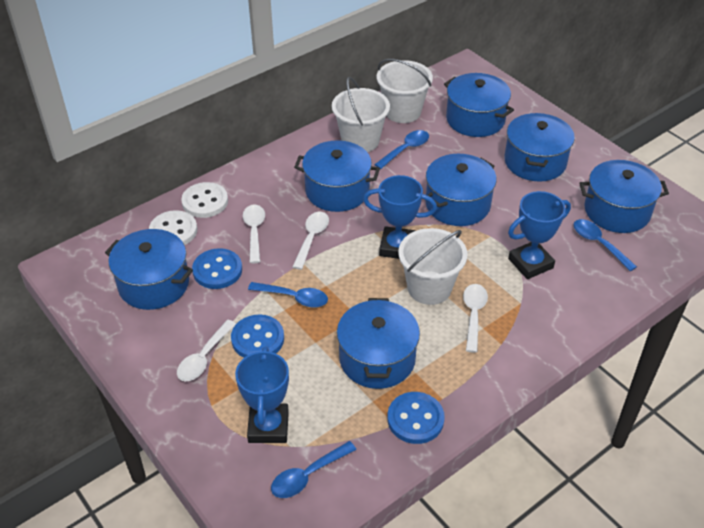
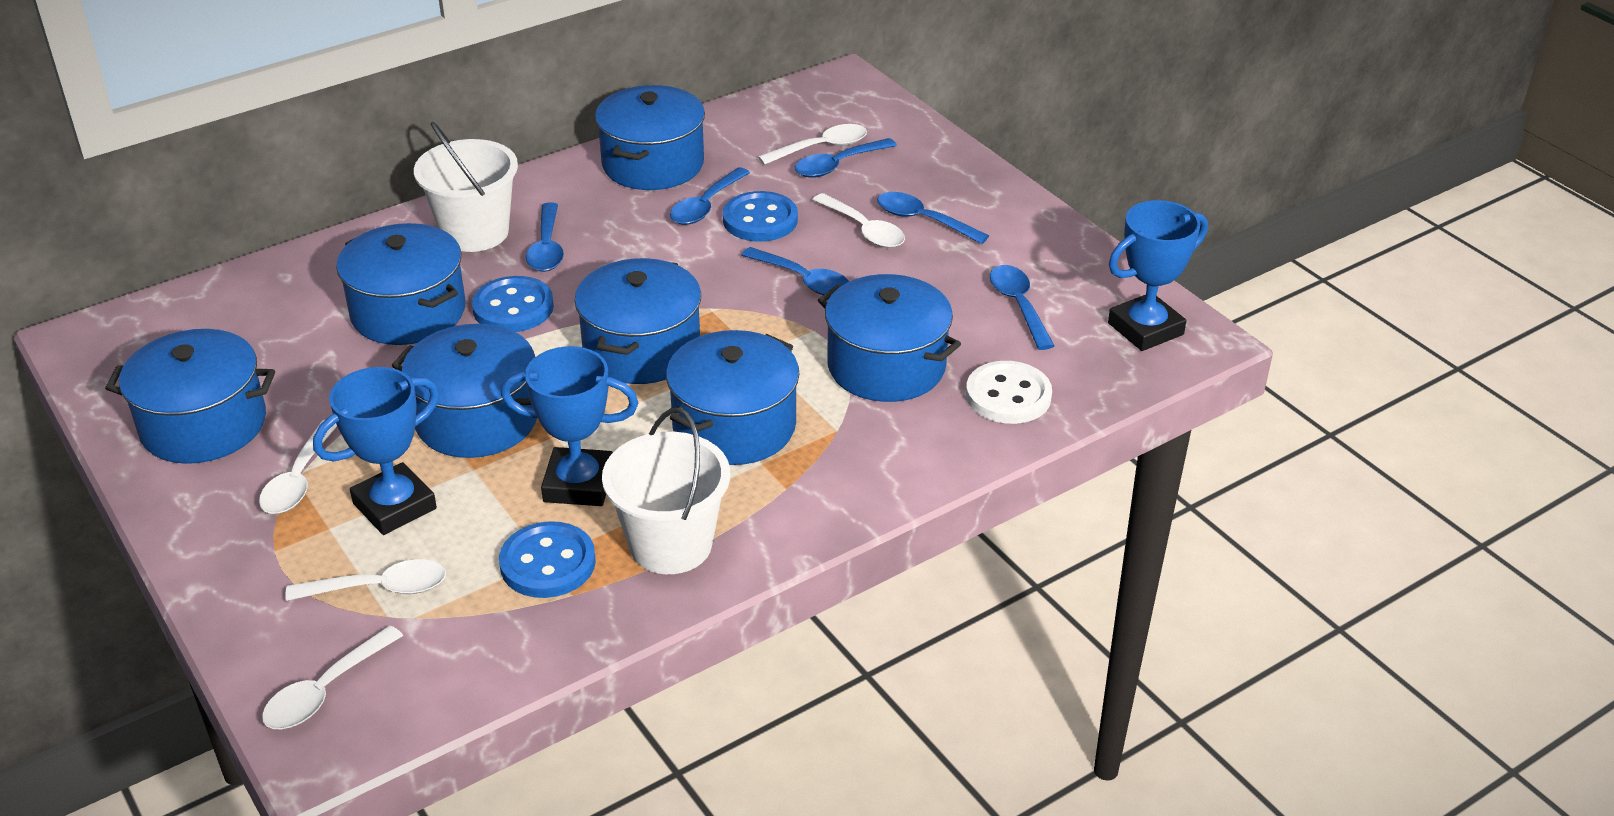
blue spoon: [248,282,328,308] [271,441,356,498] [374,130,429,169] [574,219,637,271] = 4 -> [526,202,564,272] [670,167,750,225] [741,247,849,295] [795,138,897,178] [877,192,989,244] [990,265,1054,350] = 6
white bucket: [332,77,390,152] [377,59,433,123] [398,228,467,305] = 3 -> [414,122,518,252] [602,408,730,574] = 2
white button: [149,210,197,245] [181,182,228,218] = 2 -> [966,361,1052,424] = 1
white spoon: [177,320,236,381] [243,204,265,263] [292,212,329,270] [463,284,488,353] = 4 -> [259,420,337,514] [262,626,403,729] [285,559,446,601] [758,124,867,165] [813,193,905,248] = 5

